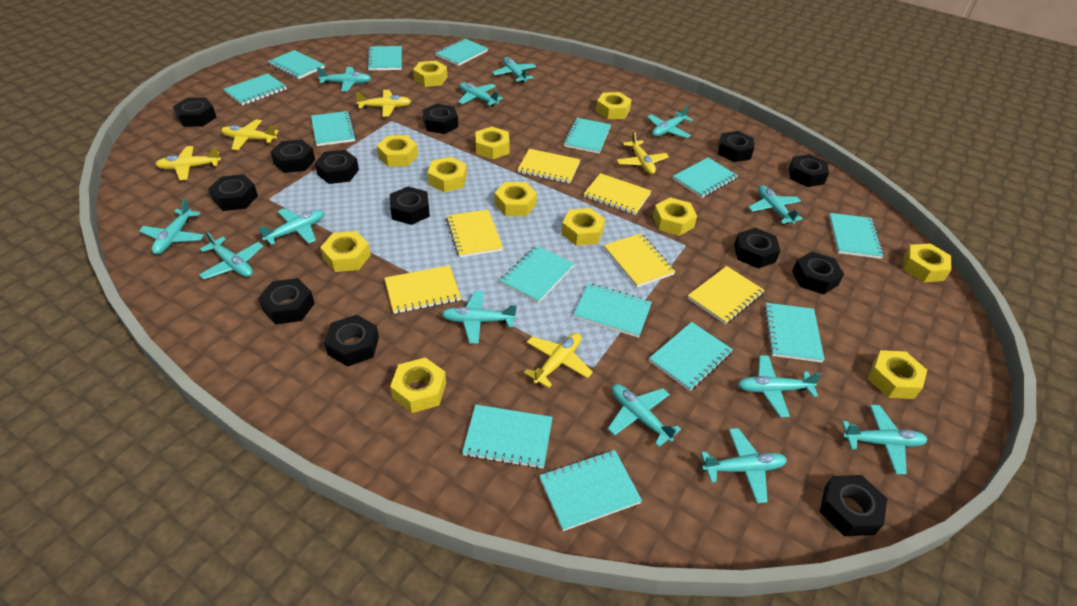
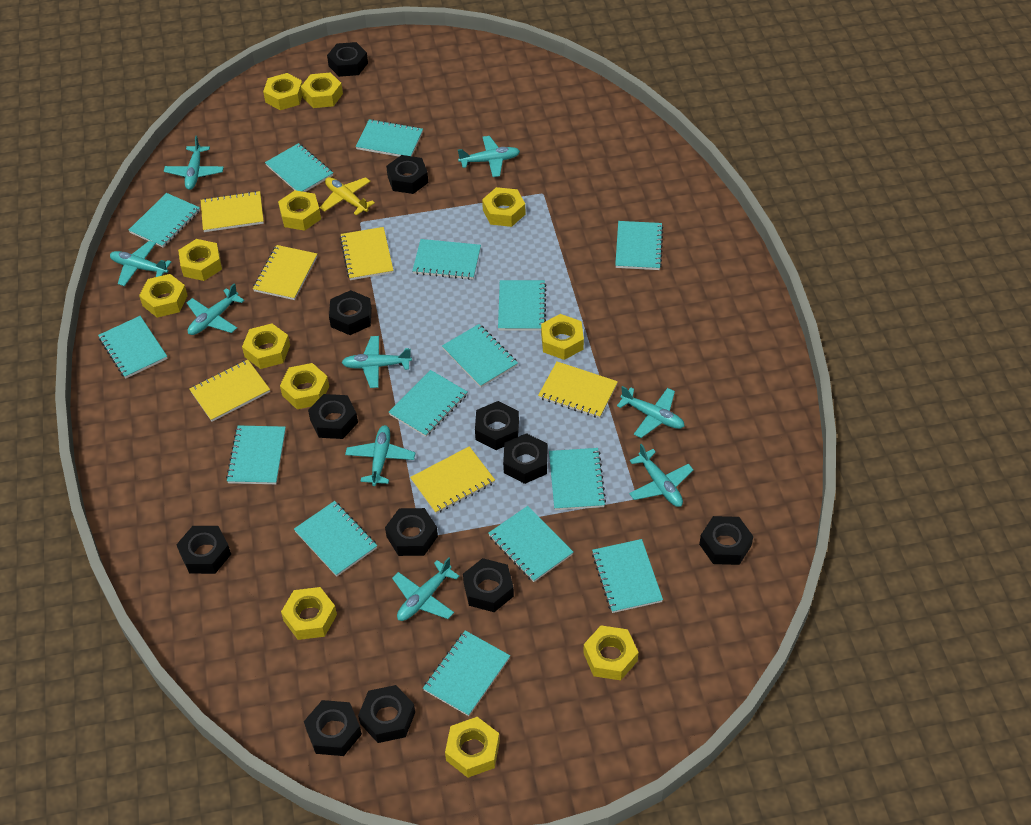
black nut: [173,98,216,127] [208,174,258,211] [258,278,315,325] [271,140,315,173] [315,150,359,184] [324,315,379,367] [390,187,430,225] [423,104,458,134] [718,131,754,162] [734,228,780,269] [789,154,829,187] [792,251,844,294] [820,475,887,536] = 13 -> [176,526,231,574] [304,700,362,756] [308,394,358,439] [327,42,368,77] [329,290,372,335] [358,685,415,743] [385,508,438,556] [386,155,428,194] [463,558,514,612] [475,401,519,450] [503,433,548,484] [699,516,753,565] = 12
turquoise notebook: [223,73,287,106] [267,50,325,79] [311,111,356,146] [367,46,402,71] [435,39,488,66] [462,404,553,469] [500,245,574,303] [539,450,642,531] [563,118,611,154] [573,283,652,338] [649,322,733,391] [673,158,738,198] [764,303,825,363] [829,213,884,259] = 14 -> [98,316,168,379] [129,193,200,247] [226,426,286,484] [265,143,333,192] [294,501,377,577] [356,119,423,157] [389,370,467,437] [412,239,481,280] [423,630,510,716] [442,324,518,388] [488,506,573,582] [498,280,546,331] [549,448,606,510] [592,539,663,613] [615,221,663,270] = 15
turquoise plane: [139,199,205,254] [199,231,263,279] [259,208,324,245] [317,67,371,92] [442,291,517,344] [458,82,503,106] [492,57,536,83] [608,384,681,447] [647,105,693,138] [701,428,787,503] [737,356,822,417] [748,185,803,224] [842,405,928,475] = 13 -> [110,241,172,286] [164,136,224,190] [186,283,245,335] [341,336,412,388] [345,425,415,486] [392,557,459,621] [458,136,520,177] [617,386,685,438] [629,444,693,507] = 9
yellow plane: [155,146,221,180] [221,119,279,150] [355,90,411,117] [524,333,593,388] [617,131,669,174] = 5 -> [320,177,375,215] = 1

